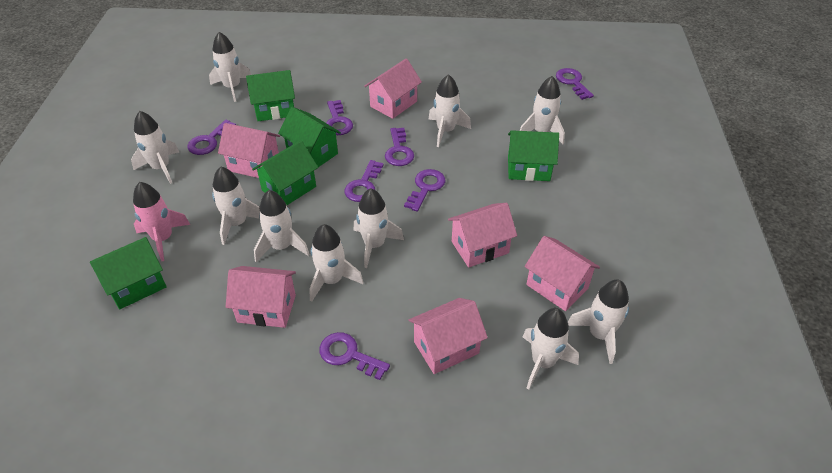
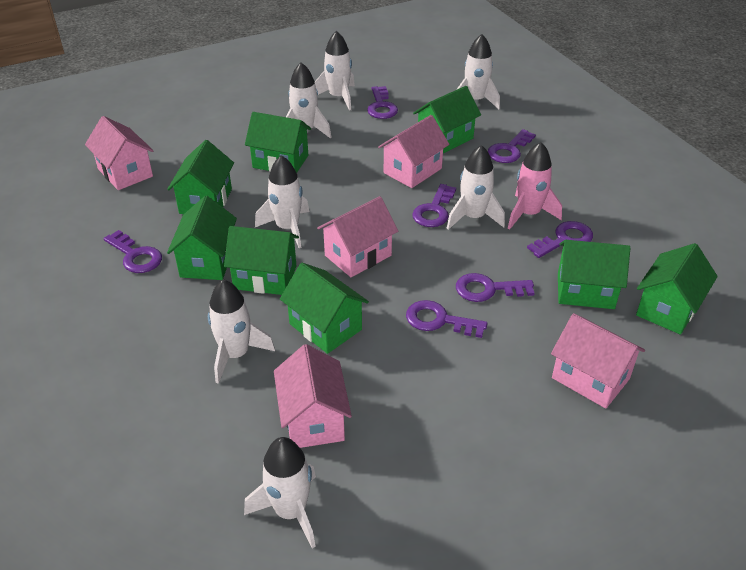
green house: [90,237,167,309] [246,70,295,121] [252,140,318,205] [278,107,341,167] [508,130,559,181] = 5 -> [167,140,234,214] [167,196,237,280] [224,226,299,295] [245,112,311,173] [280,263,369,354] [413,86,481,153] [558,240,630,309] [636,243,718,335] = 8
pink house: [218,123,280,178] [226,266,296,328] [364,58,422,119] [408,298,488,374] [448,203,517,267] [525,236,600,311] = 6 -> [85,116,154,190] [274,344,352,448] [317,196,398,277] [378,115,449,188] [551,313,645,409] = 5
white rocket: [131,111,179,184] [209,32,251,102] [212,167,260,245] [254,190,309,262] [309,224,364,302] [354,188,404,268] [428,74,471,147] [520,76,565,144] [523,308,579,389] [568,280,629,364] = 10 -> [208,279,275,384] [244,437,316,548] [255,155,309,248] [286,63,331,138] [315,31,355,111] [447,145,505,230] [456,34,500,109] = 7

